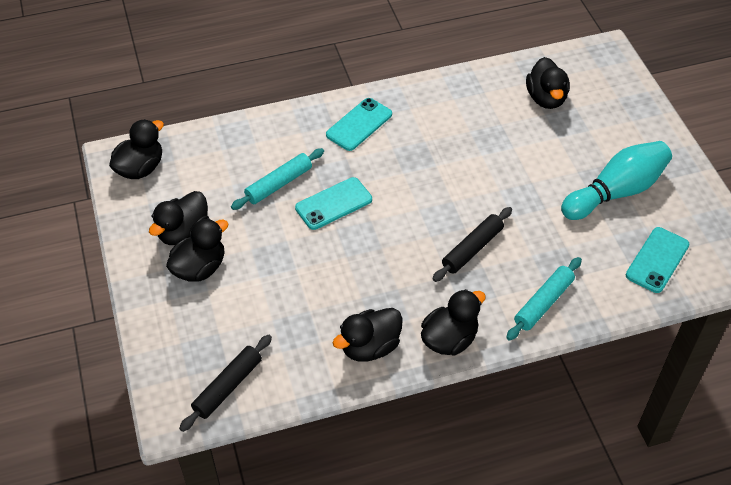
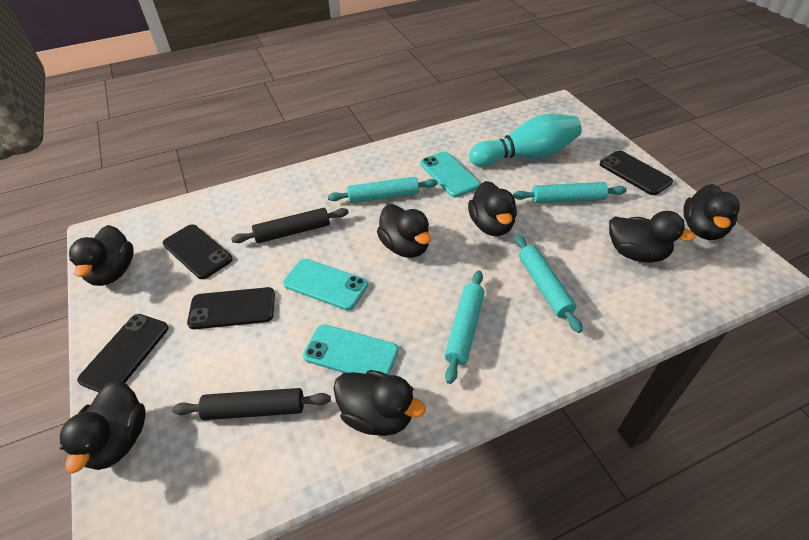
black duck: [109,119,164,179] [149,191,209,245] [166,218,228,282] [333,308,403,362] [421,289,486,356] [526,57,570,109] = 6 -> [60,380,146,474] [69,225,134,286] [333,370,426,436] [377,204,431,258] [468,181,517,236] [609,211,696,263] [683,184,740,240] = 7
black phone: none = 0 -> [77,314,169,392] [163,224,233,279] [187,287,275,329] [599,150,673,195] = 4
turquoise rolling pin: [231,148,324,210] [506,257,582,341] = 2 -> [328,177,438,203] [445,270,485,384] [513,182,627,204] [515,235,583,333] = 4

